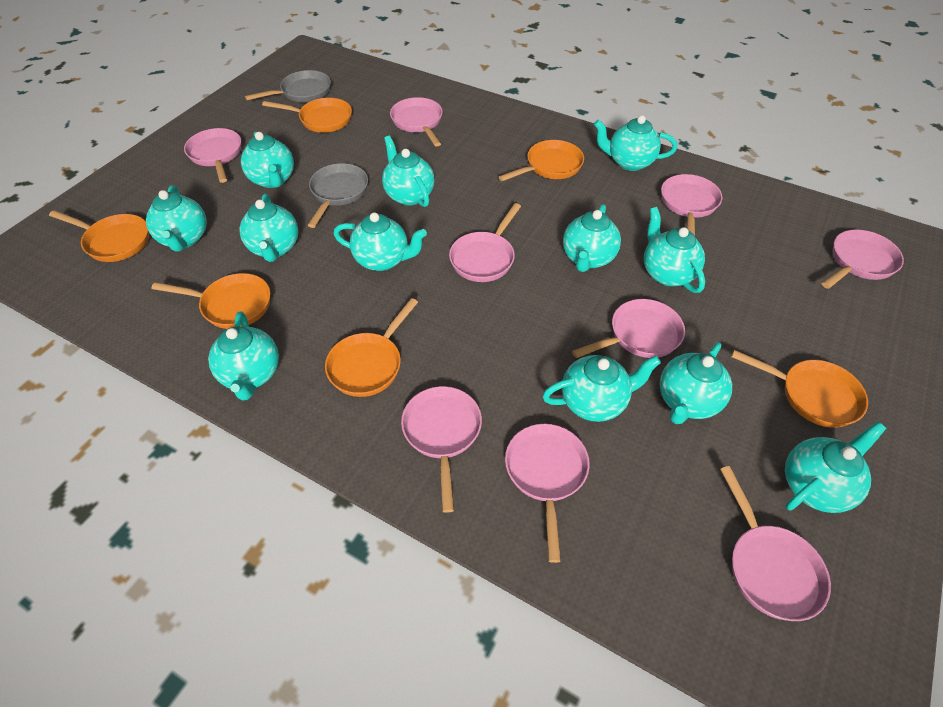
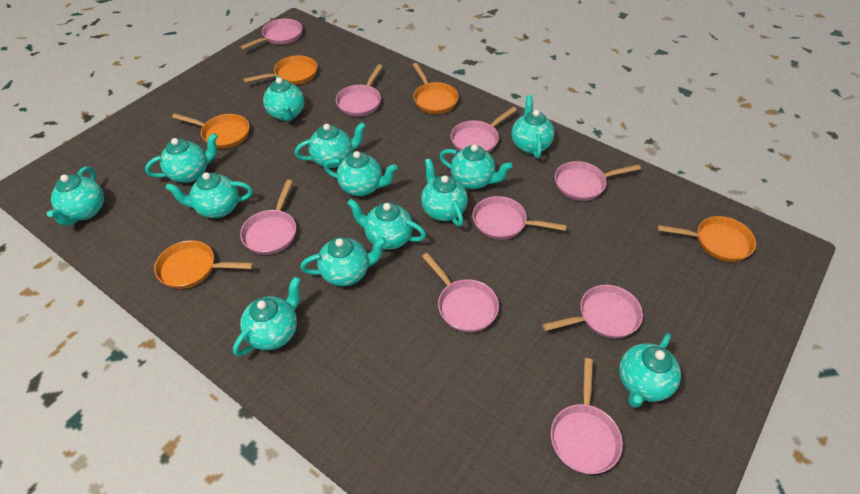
grey pan: [245,70,331,103] [308,163,368,228] = 2 -> none = 0
orange pan: [49,210,149,262] [151,273,270,329] [262,98,352,133] [325,298,418,397] [499,140,584,181] [731,350,868,428] = 6 -> [154,240,254,289] [172,113,249,149] [244,55,317,85] [413,63,458,114] [657,216,756,262] = 5
turquoise teapot: [146,185,207,252] [208,311,279,401] [239,193,298,262] [241,132,294,188] [334,212,427,271] [382,136,435,207] [542,355,661,422] [563,204,621,272] [594,115,677,171] [644,207,705,293] [660,342,732,424] [785,422,886,513] = 12 -> [47,166,104,226] [145,133,218,183] [165,172,253,218] [233,277,301,356] [263,76,304,121] [295,122,366,168] [300,237,387,286] [324,151,397,196] [347,199,426,250] [421,158,468,226] [439,144,512,189] [511,95,554,158] [619,333,681,408] = 13

